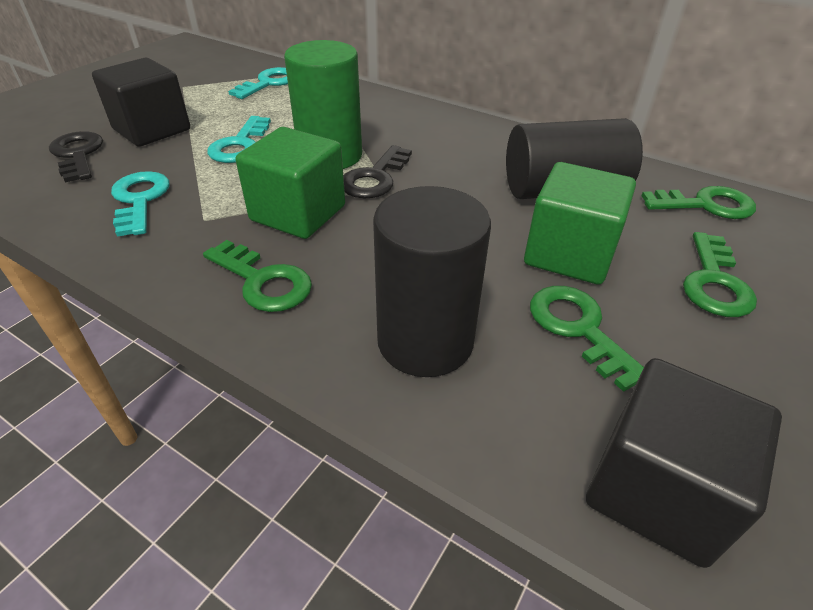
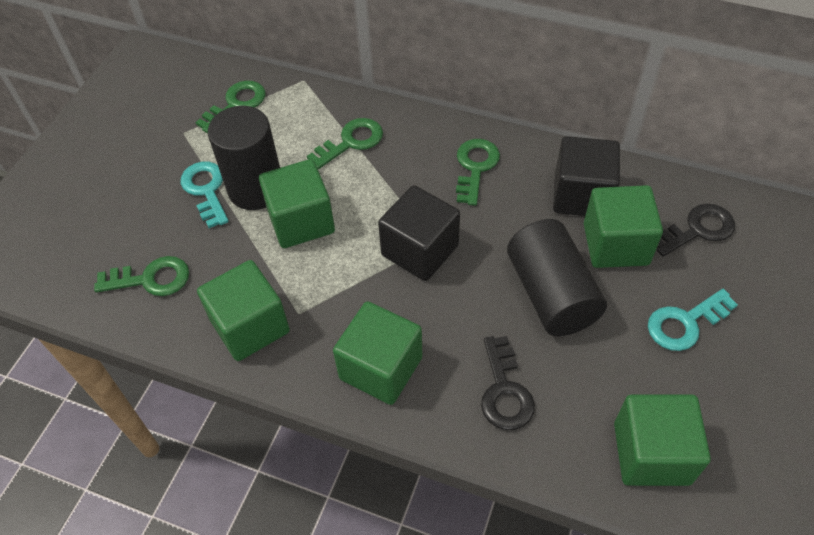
green cube: [236,127,345,239] [524,162,636,285] = 2 -> [197,260,290,361] [259,159,335,248] [333,301,423,405] [584,185,663,268] [614,394,711,486] = 5
green cylinder: [284,40,362,169] = 1 -> none = 0
turquoise key: [111,171,170,237] [207,116,271,163] [228,67,288,99] = 3 -> [181,161,229,228] [648,289,738,351] = 2

